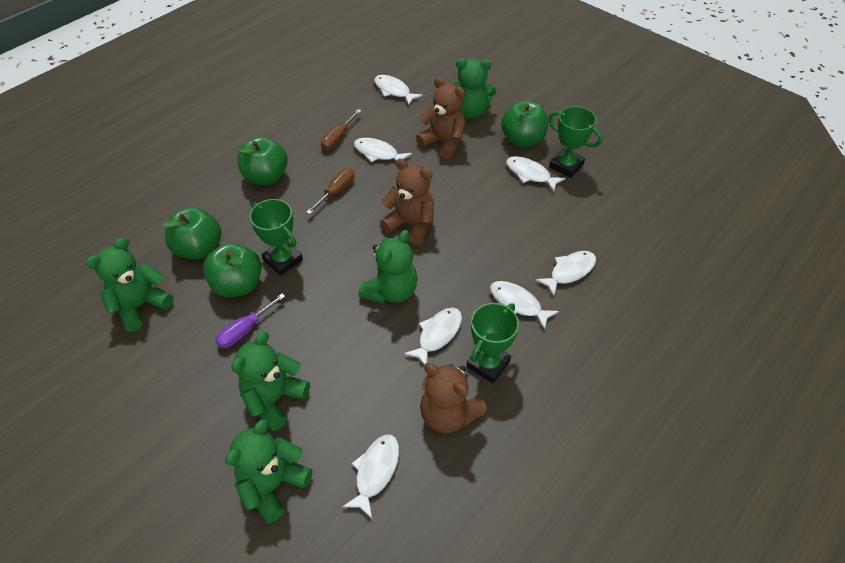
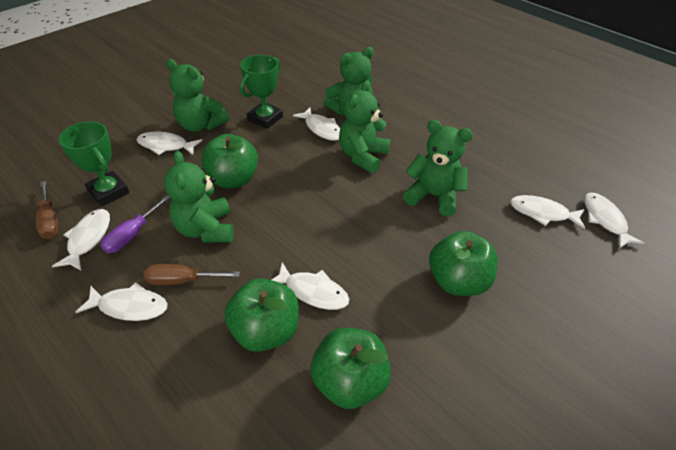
brown teddy bear: [380,158,434,245] [416,77,465,159] [420,363,488,433] = 3 -> none = 0
green trophy: [249,199,303,276] [466,303,519,384] [549,106,602,178] = 3 -> [58,121,129,206] [240,55,283,129] = 2

